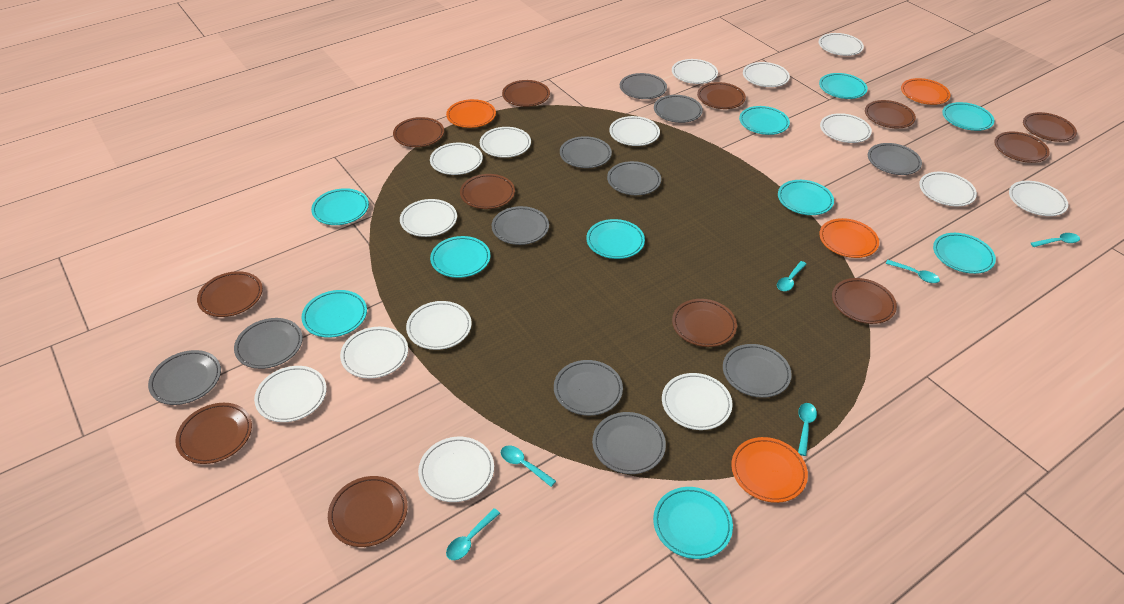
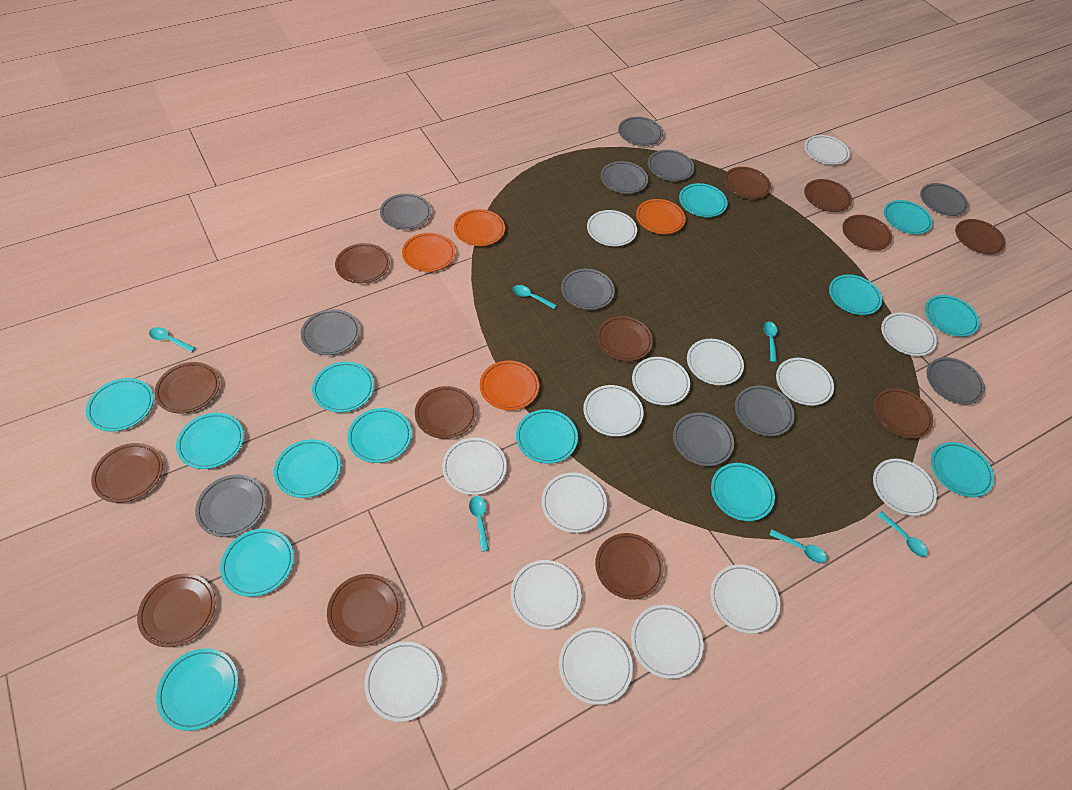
brown plate: [175,403,252,464] [197,271,263,317] [328,476,408,547] [393,117,444,147] [460,174,515,209] [502,80,550,107] [672,299,737,347] [697,82,746,109] [832,278,897,324] [865,100,916,128] [994,132,1050,163] [1023,112,1077,142] = 12 -> [91,443,163,503] [137,574,216,647] [154,362,220,414] [327,574,401,647] [335,243,390,283] [415,386,477,439] [595,533,664,600] [597,316,653,361] [724,167,771,199] [804,179,852,212] [842,215,892,250] [873,388,933,439] [955,219,1006,255] = 13
turquoise plate: [302,290,367,338] [311,188,369,225] [430,236,490,278] [586,219,645,259] [653,487,733,559] [739,106,790,135] [778,180,834,215] [819,73,868,99] [933,233,996,274] [942,102,994,131] = 10 -> [86,378,154,432] [156,648,238,731] [176,413,244,469] [220,529,294,597] [274,439,341,498] [312,362,374,412] [347,408,412,463] [516,409,578,464] [679,183,727,217] [711,463,775,521] [829,275,882,315] [884,200,933,235] [925,295,980,337] [931,442,994,497] = 14

